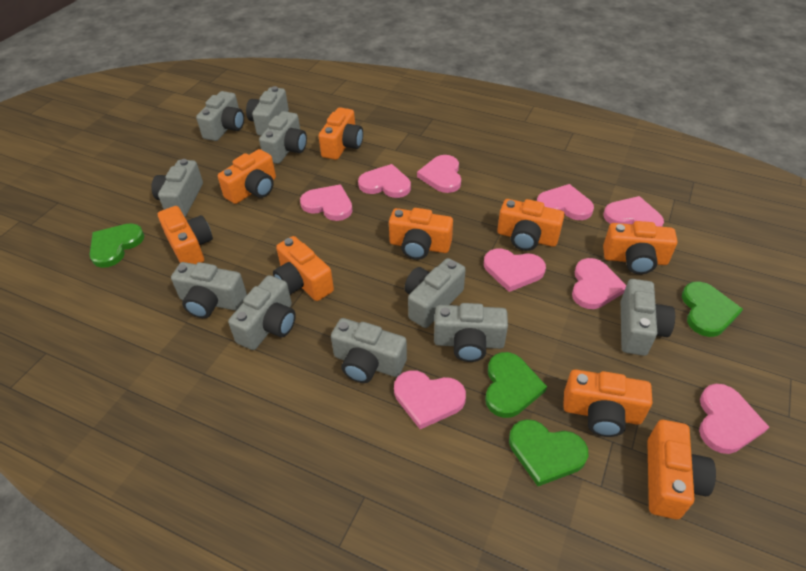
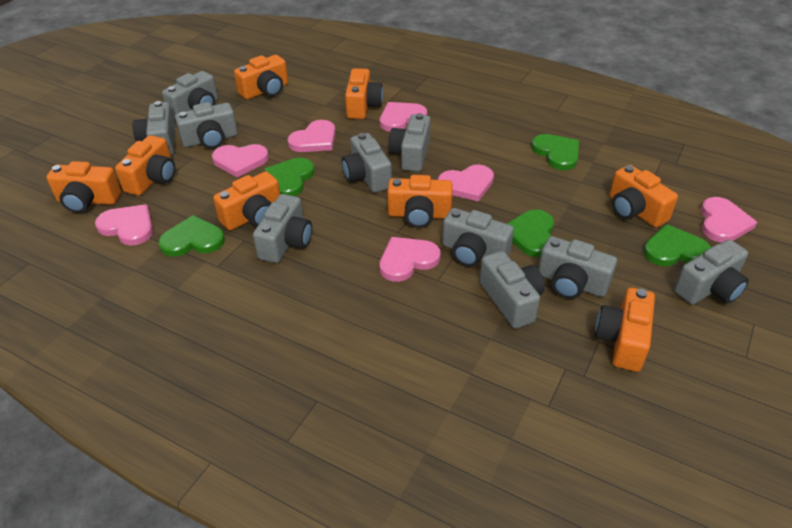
green heart: [89,223,145,268] [485,352,547,418] [509,419,588,486] [682,282,743,337] = 4 -> [158,215,225,257] [264,158,315,196] [507,210,554,257] [532,134,579,170] [644,224,711,266] = 5
orange camera: [158,206,213,264] [218,149,276,204] [273,236,334,301] [318,107,363,160] [389,208,453,260] [497,199,564,251] [563,369,652,437] [603,221,677,274] [647,420,716,519] = 9 -> [47,161,121,213] [115,135,175,195] [213,172,280,230] [234,55,288,99] [345,68,383,119] [387,175,453,228] [595,287,655,372] [609,165,678,228] = 8
pink heart: [300,185,352,221] [358,164,411,198] [394,370,466,429] [417,155,461,193] [484,249,546,292] [537,184,594,220] [572,258,627,309] [604,196,664,227] [699,384,769,454] = 9 -> [95,204,153,246] [212,144,269,178] [288,120,335,152] [379,237,441,282] [380,102,427,132] [438,165,494,202] [701,197,757,243] = 7

